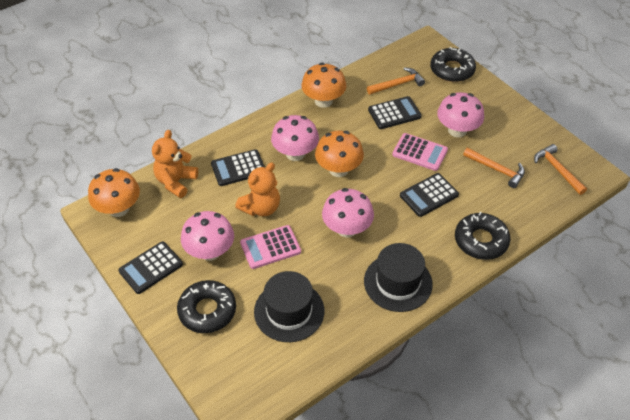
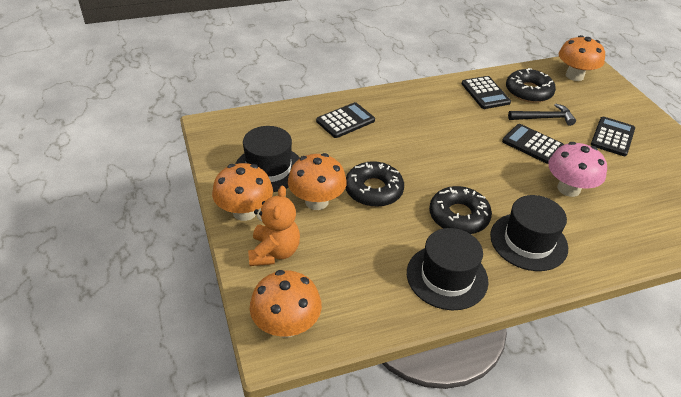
black hammer: none = 0 -> [508,103,576,126] = 1
black hat: [254,271,324,342] [364,243,433,312] = 2 -> [235,126,300,192] [407,228,488,310] [490,195,568,271] = 3
orange hammer: [367,67,425,95] [463,148,525,188] [534,144,587,195] = 3 -> none = 0
orange mushroom: [88,168,140,217] [301,63,346,108] [315,131,364,177] = 3 -> [212,163,273,221] [250,270,322,338] [288,153,347,210] [559,35,605,81] = 4
orange teddy bear: [152,130,198,198] [235,163,280,216] = 2 -> [248,186,300,266] = 1
pink calculator: [240,225,301,269] [392,133,448,171] = 2 -> none = 0
pink mushroom: [181,211,234,261] [271,115,319,161] [322,188,374,237] [437,92,484,138] = 4 -> [548,142,607,197] = 1

